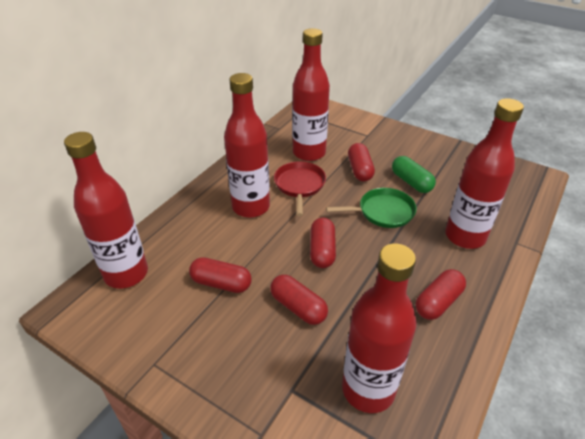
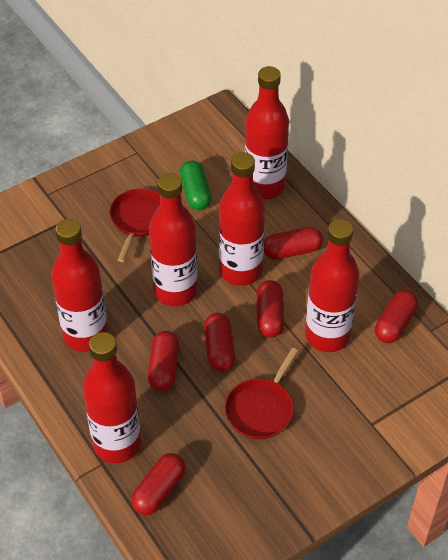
green pan: [326,188,417,228] = 1 -> none = 0
red bottle: [64,132,148,289] [224,73,270,218] [292,28,330,161] [342,243,416,413] [445,98,524,249] = 5 -> [51,219,108,352] [83,332,141,463] [149,173,198,307] [219,152,265,286] [245,66,289,199] [305,219,359,352] = 6
red capsule: [189,257,252,293] [270,275,328,325] [310,218,336,268] [348,143,375,182] [415,269,466,320] = 5 -> [131,453,186,515] [148,331,179,391] [204,313,235,372] [257,280,284,338] [264,227,323,260] [375,290,418,343] = 6
red pan: [274,161,326,216] = 1 -> [109,188,160,262] [225,348,298,440] = 2

